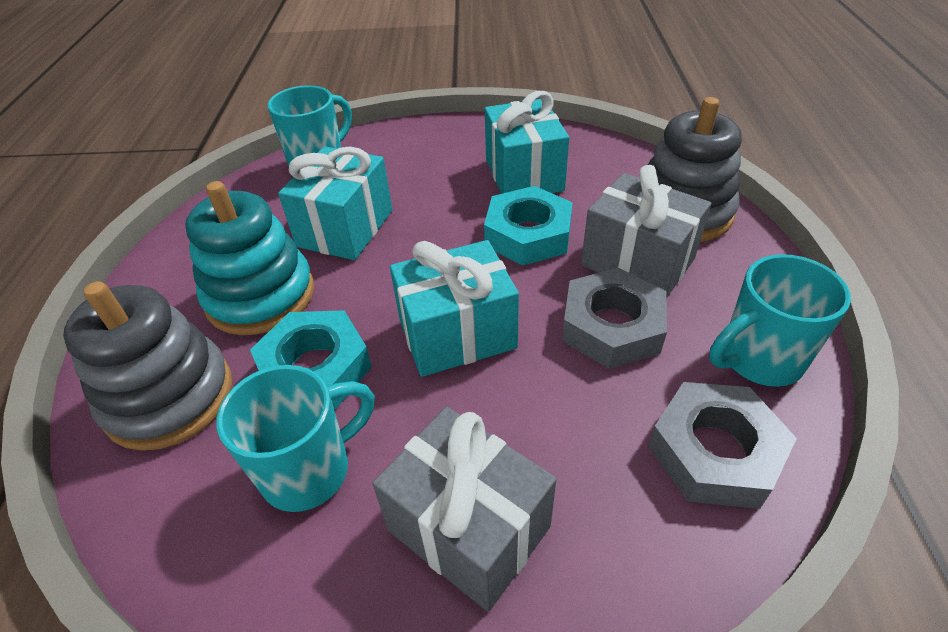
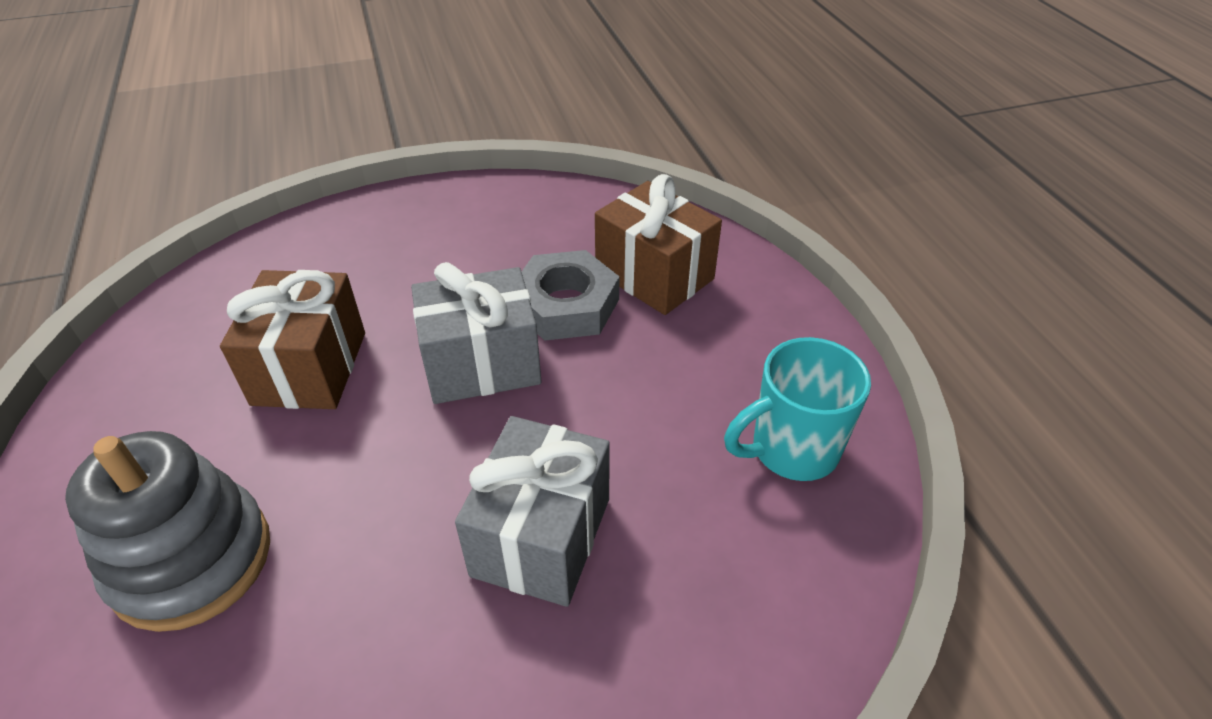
brown gift: none = 0 -> [220,270,365,409] [595,174,722,315] = 2
grey nut: [562,268,667,369] [648,382,797,509] = 2 -> [522,250,620,341] = 1
grey stacking toy: [63,281,232,451] [648,97,742,242] = 2 -> [65,431,270,632] = 1
turquoise gift: [278,146,392,260] [390,240,519,377] [485,91,569,194] = 3 -> none = 0
turquoise mug: [217,365,375,512] [267,85,352,166] [709,254,851,387] = 3 -> [724,337,871,481] = 1
turquoise nut: [250,310,372,409] [484,186,573,266] = 2 -> none = 0
turquoise stacking toy: [185,181,314,335] = 1 -> none = 0

